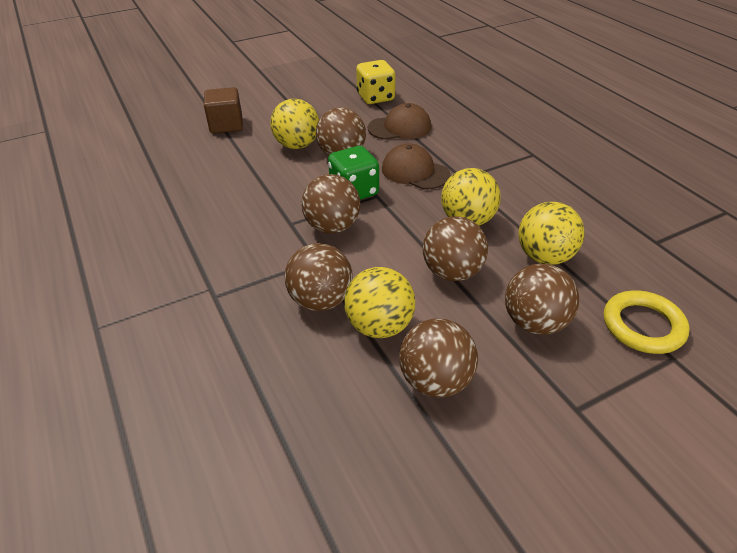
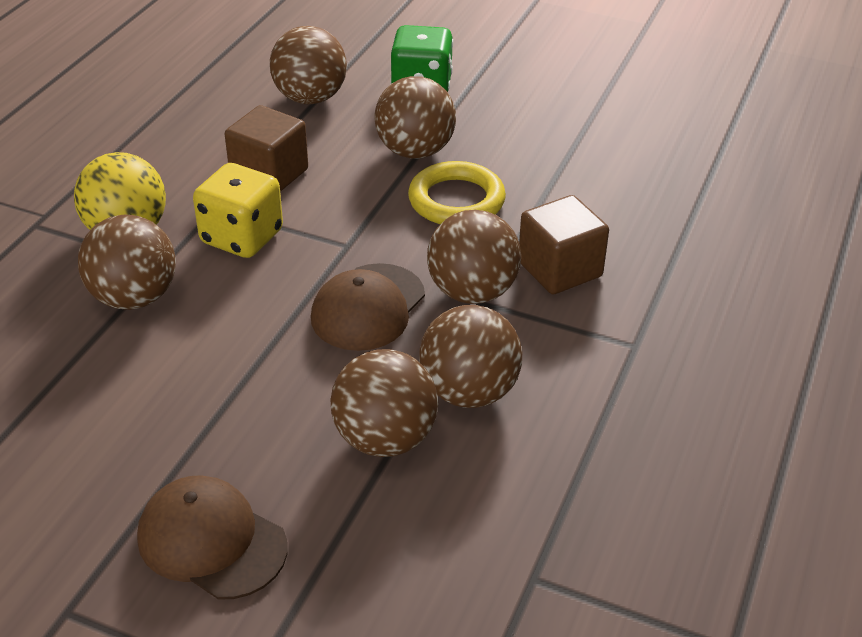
brown cube: [204,87,243,134] = 1 -> [225,105,308,192] [519,195,609,294] = 2
yellow ball: [270,99,319,149] [344,267,415,338] [441,168,501,226] [518,202,585,265] = 4 -> [74,152,166,230] = 1

